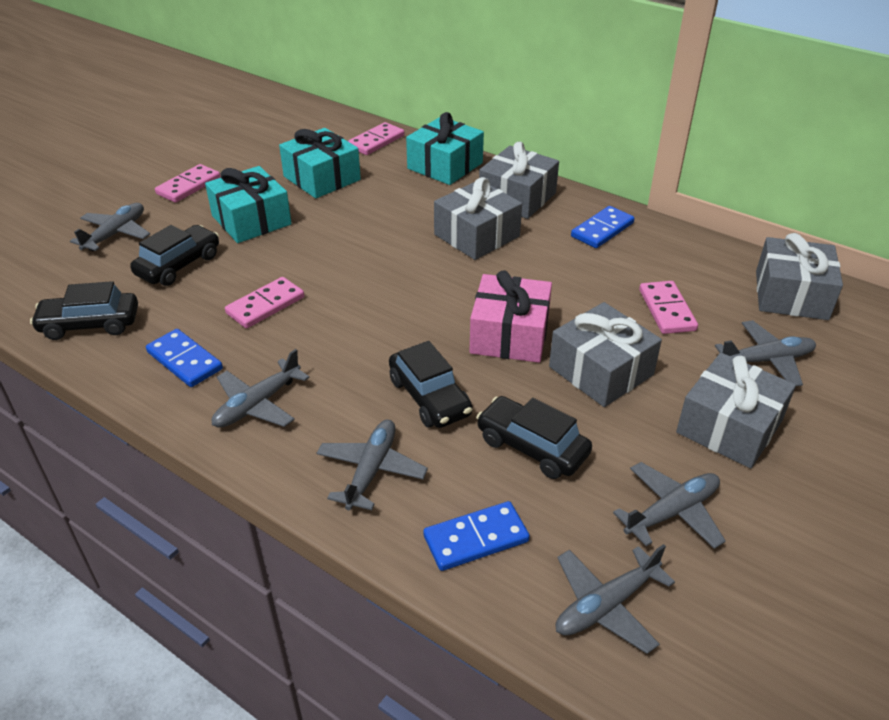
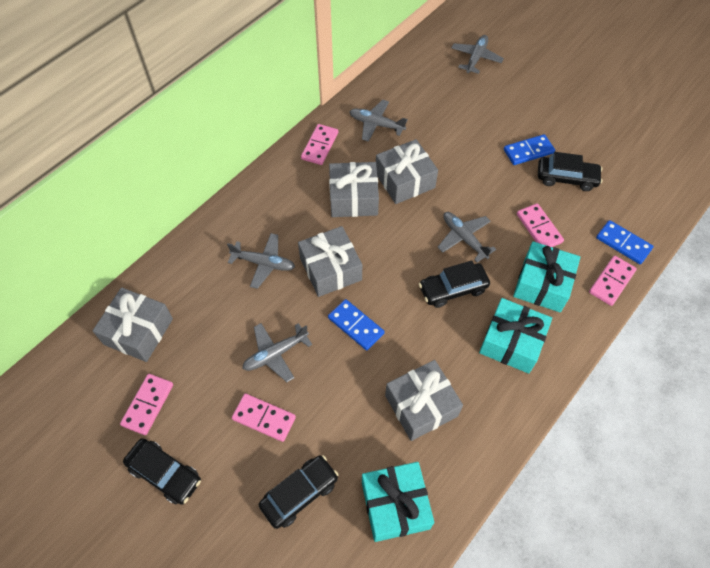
grey plane: [70,203,150,251] [212,349,310,428] [317,420,428,510] [556,544,675,654] [613,462,726,549] [715,320,816,386] = 6 -> [227,233,295,289] [242,323,312,382] [350,100,408,142] [437,212,496,262] [451,35,504,74] = 5
pink domino: [155,164,221,203] [225,277,304,328] [348,122,404,155] [639,281,698,334] = 4 -> [120,374,173,435] [232,394,296,442] [301,124,338,165] [517,203,564,247] [589,256,637,306] = 5
pink gift: [469,270,552,363] = 1 -> none = 0

